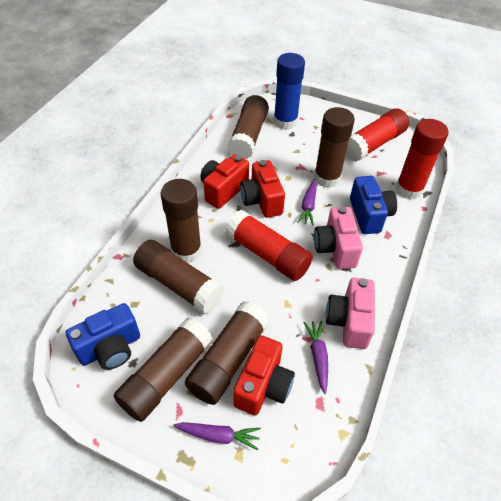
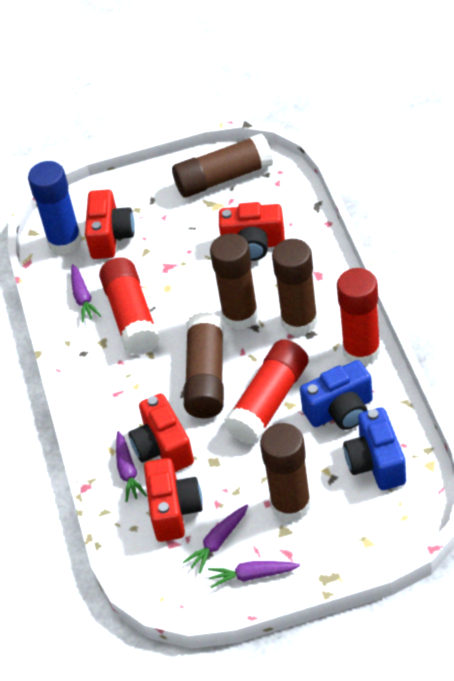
brown glue stick: [114,317,213,422] [133,240,224,314] [161,179,202,263] [185,301,270,405] [227,95,269,159] [314,107,355,188] = 6 -> [172,134,273,198] [184,312,224,418] [210,233,258,330] [260,423,311,522] [272,239,318,336] = 5
pink camera: [314,206,363,269] [326,277,375,349] = 2 -> none = 0
purple carrot: [173,422,261,450] [297,179,317,226] [303,320,328,394] = 3 -> [71,264,101,323] [116,431,147,502] [183,504,248,574] [208,561,300,588] = 4
red camera: [200,154,249,209] [233,335,295,416] [240,160,285,218] = 3 -> [85,190,135,259] [128,393,194,472] [144,458,203,542] [219,202,285,261] = 4

